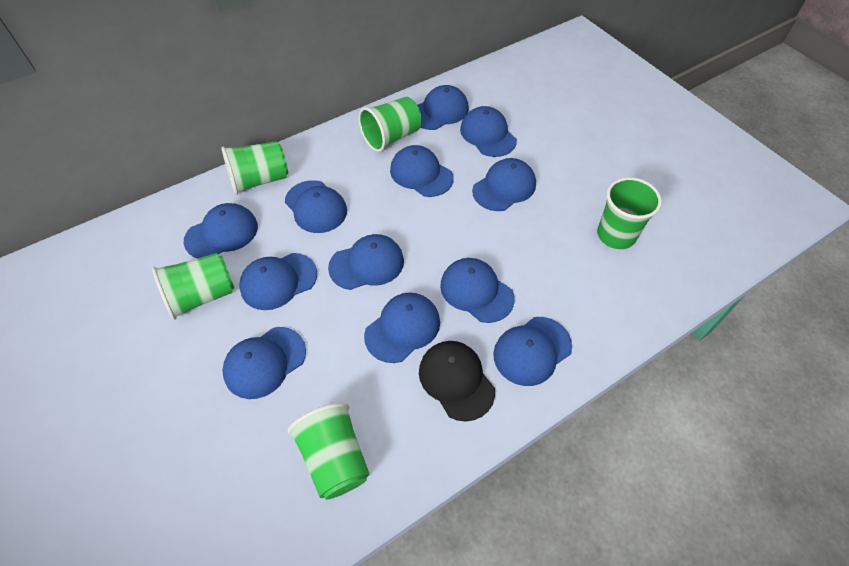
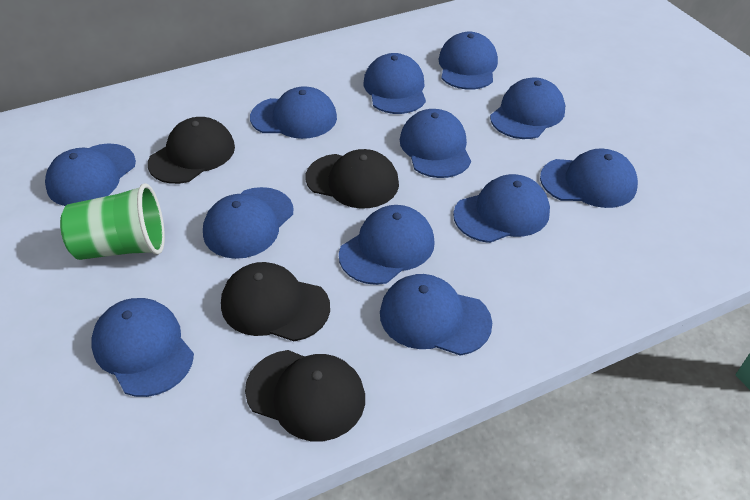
black cap: [419,341,495,422] = 1 -> [148,117,235,184] [221,262,330,341] [245,350,365,441] [306,149,399,209] = 4
green cup: [152,253,234,320] [221,141,288,195] [288,402,370,500] [358,97,422,152] [597,177,662,249] = 5 -> [60,183,165,260] = 1

